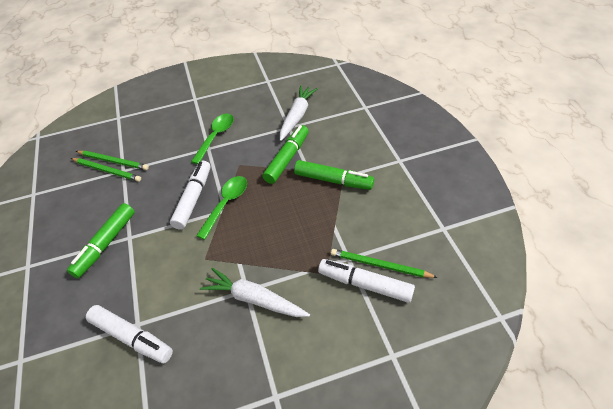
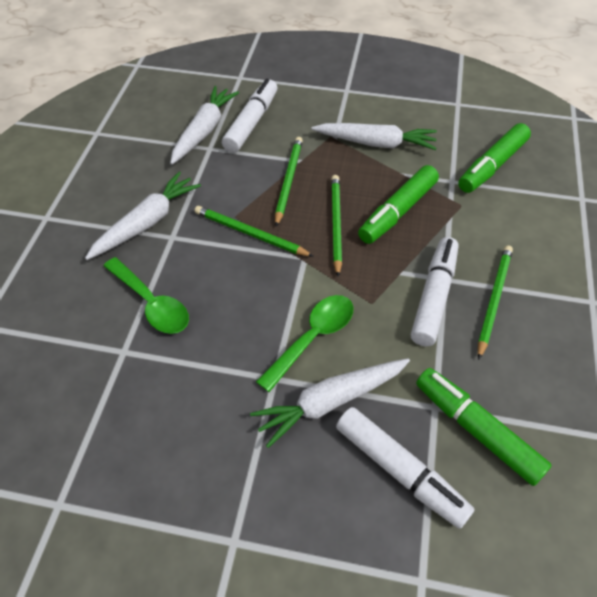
green pencil: [71,158,141,182] [76,151,149,170] [331,249,438,278] = 3 -> [195,206,314,257] [275,137,303,226] [331,175,342,277] [478,245,513,360] = 4
white carrot: [200,268,310,317] [280,85,318,141] = 2 -> [85,172,201,260] [170,86,239,165] [250,358,410,448] [311,123,437,150] = 4

